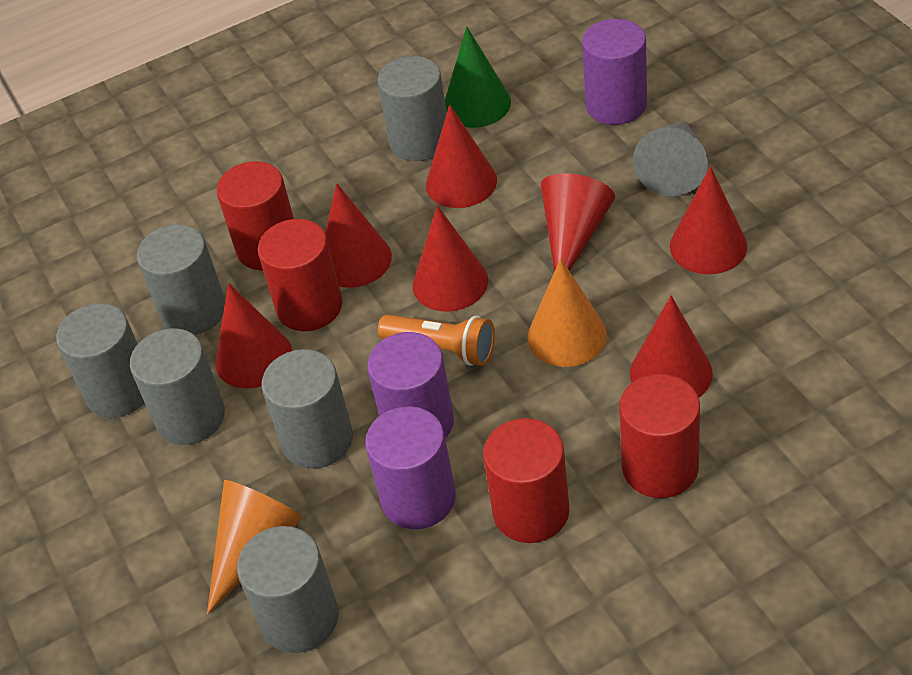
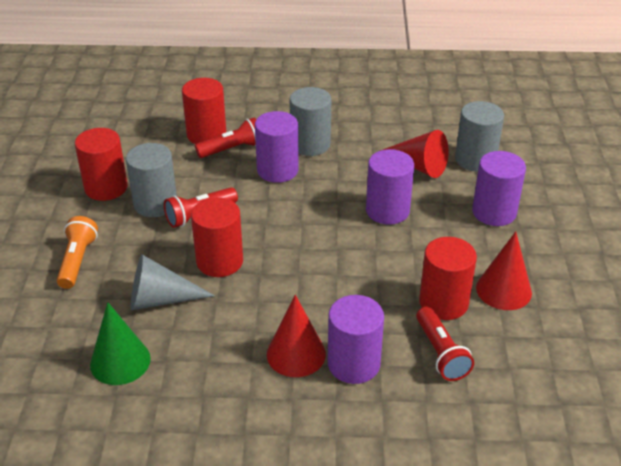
grey cylinder: [56,303,145,418] [130,328,225,445] [137,224,225,335] [237,526,338,653] [261,349,353,468] [377,56,447,161] = 6 -> [126,143,177,217] [290,87,331,156] [455,101,504,172] = 3
orange cone: [207,480,303,614] [527,258,607,367] = 2 -> none = 0
purple cylinder: [365,406,456,529] [367,332,454,439] [582,19,647,125] = 3 -> [255,111,299,183] [328,295,384,384] [366,149,414,225] [472,151,526,226] = 4
red cone: [215,283,292,389] [325,183,392,288] [413,206,488,312] [426,105,497,208] [541,173,615,272] [630,295,713,398] [670,166,747,274] = 7 -> [267,295,326,377] [380,130,449,178] [476,231,532,310] = 3
red flashlight: none = 0 -> [164,187,238,228] [195,117,256,158] [416,306,474,381] = 3

